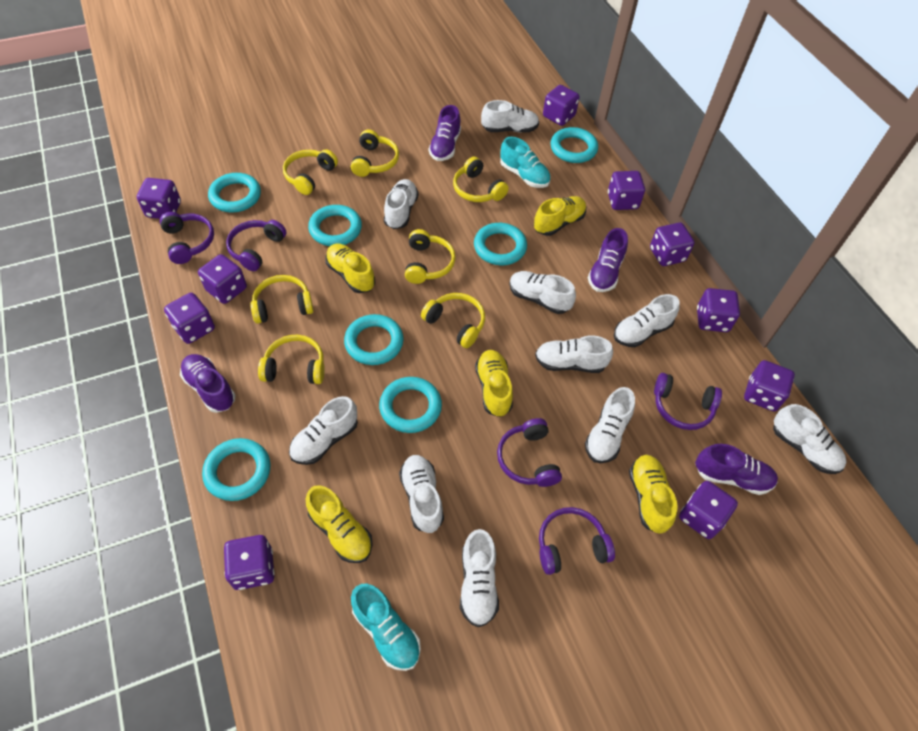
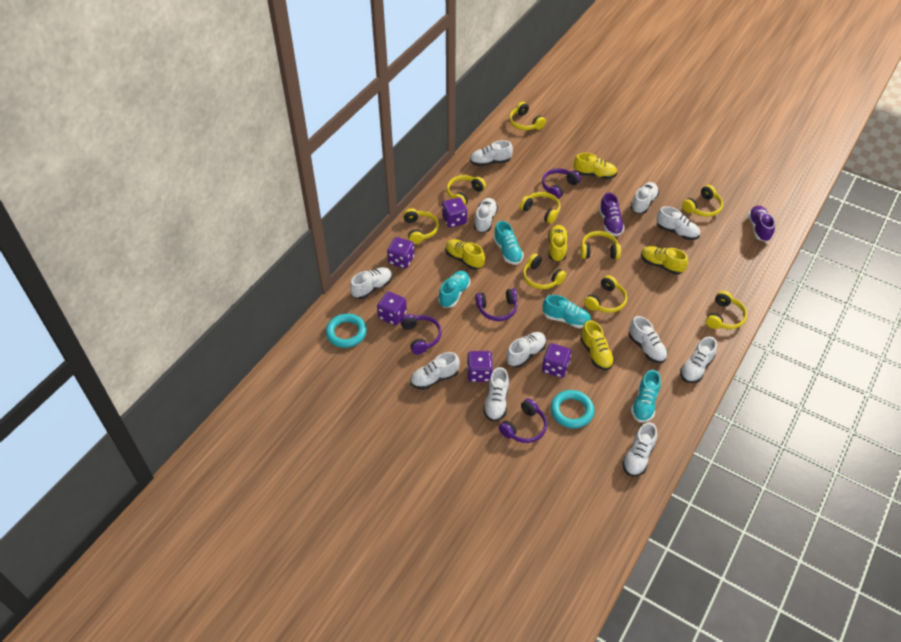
purple dice: [137,178,181,219] [164,293,215,344] [198,254,247,304] [224,535,275,590] [543,85,580,126] [608,171,645,210] [650,222,694,266] [679,481,738,539] [697,288,740,332] [744,360,795,411] = 10 -> [377,291,407,325] [387,237,415,269] [442,197,467,228] [467,351,493,382] [542,343,572,378] = 5
purple headphones: [160,212,214,264] [226,220,286,271] [497,418,562,487] [539,507,615,575] [654,373,722,430] = 5 -> [400,314,442,355] [475,288,517,321] [499,398,547,443] [542,168,581,199] = 4
purple shoe: [180,354,235,413] [429,105,461,161] [588,228,628,292] [695,444,778,495] = 4 -> [599,192,625,236] [748,206,775,242] = 2
turquoise ring: [202,438,271,501] [208,173,261,213] [308,205,362,246] [344,314,404,365] [379,377,442,433] [474,223,527,265] [550,127,598,163] = 7 -> [326,314,367,348] [551,390,594,428] = 2
turquoise shoe: [351,584,421,671] [500,137,551,188] = 2 -> [438,271,470,308] [494,221,524,265] [543,295,591,328] [631,370,661,423] = 4
white shoe: [289,396,358,465] [384,179,419,229] [399,455,444,533] [460,529,499,627] [481,100,539,132] [509,271,576,314] [535,336,613,373] [585,387,635,463] [614,294,680,347] [773,404,847,474] = 10 -> [350,267,392,299] [410,352,460,390] [470,140,513,166] [474,198,498,233] [483,367,509,422] [506,332,546,368] [622,422,657,477] [629,316,668,363] [631,182,659,214] [656,206,700,240] [680,337,717,383] = 11
yellow headphones: [250,275,314,324] [258,335,325,384] [283,149,338,195] [351,130,399,177] [405,229,456,284] [421,293,485,348] [453,156,509,202] = 7 -> [403,208,439,244] [447,175,486,205] [509,102,546,130] [520,192,560,224] [523,254,566,289] [580,231,621,259] [584,275,627,313] [682,185,723,217] [706,291,747,329] = 9

